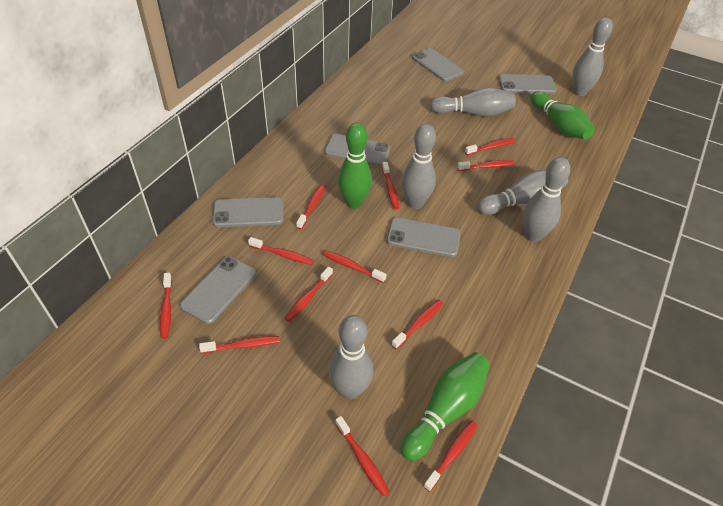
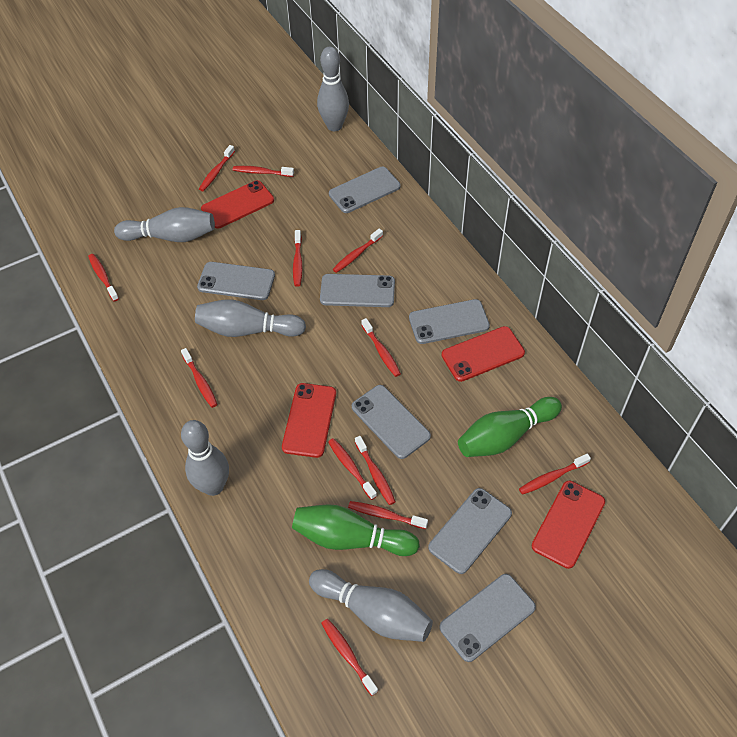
green bowling pin: [338,123,372,209] [401,352,490,461] [530,91,595,140] = 3 -> [292,504,420,556] [458,397,562,457] = 2
grey bowling pin: [329,315,374,399] [402,124,436,209] [430,87,516,117] [478,170,568,215] [523,157,570,242] [573,17,613,96] = 6 -> [114,207,215,242] [181,420,229,496] [195,299,306,337] [309,569,433,642] [317,47,349,131] = 5
grey phone: [180,256,256,324] [212,197,283,227] [325,134,391,166] [387,218,461,257] [412,48,464,81] [499,74,556,94] = 6 -> [197,262,275,300] [320,274,395,307] [329,167,400,213] [352,385,431,459] [409,299,490,344] [428,488,512,574] [439,574,536,662] = 7
red phone: none = 0 -> [201,180,274,229] [282,383,336,458] [442,326,525,382] [531,481,605,569] = 4

